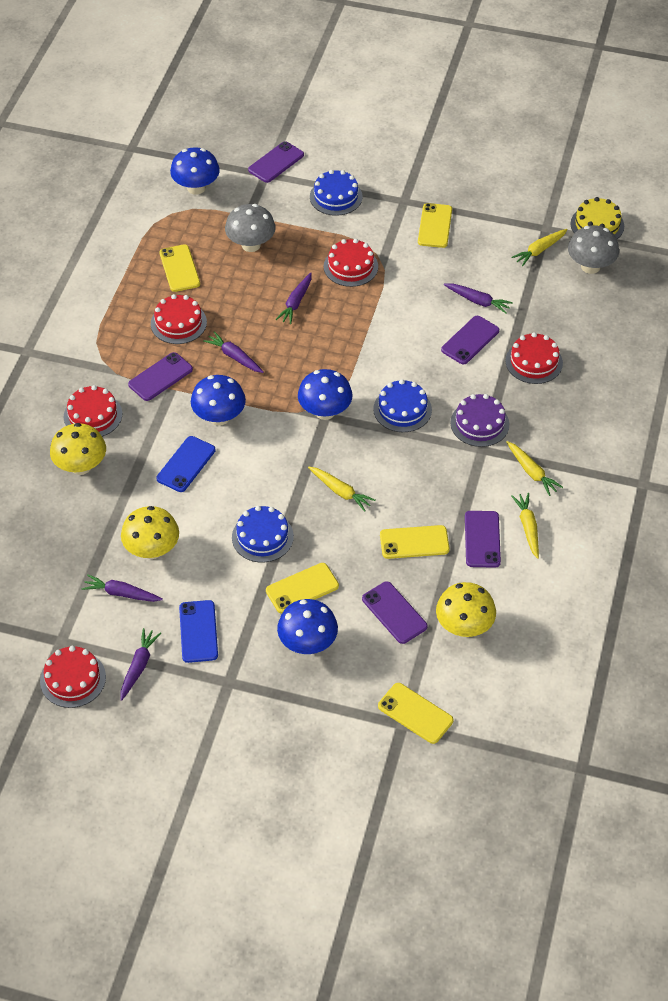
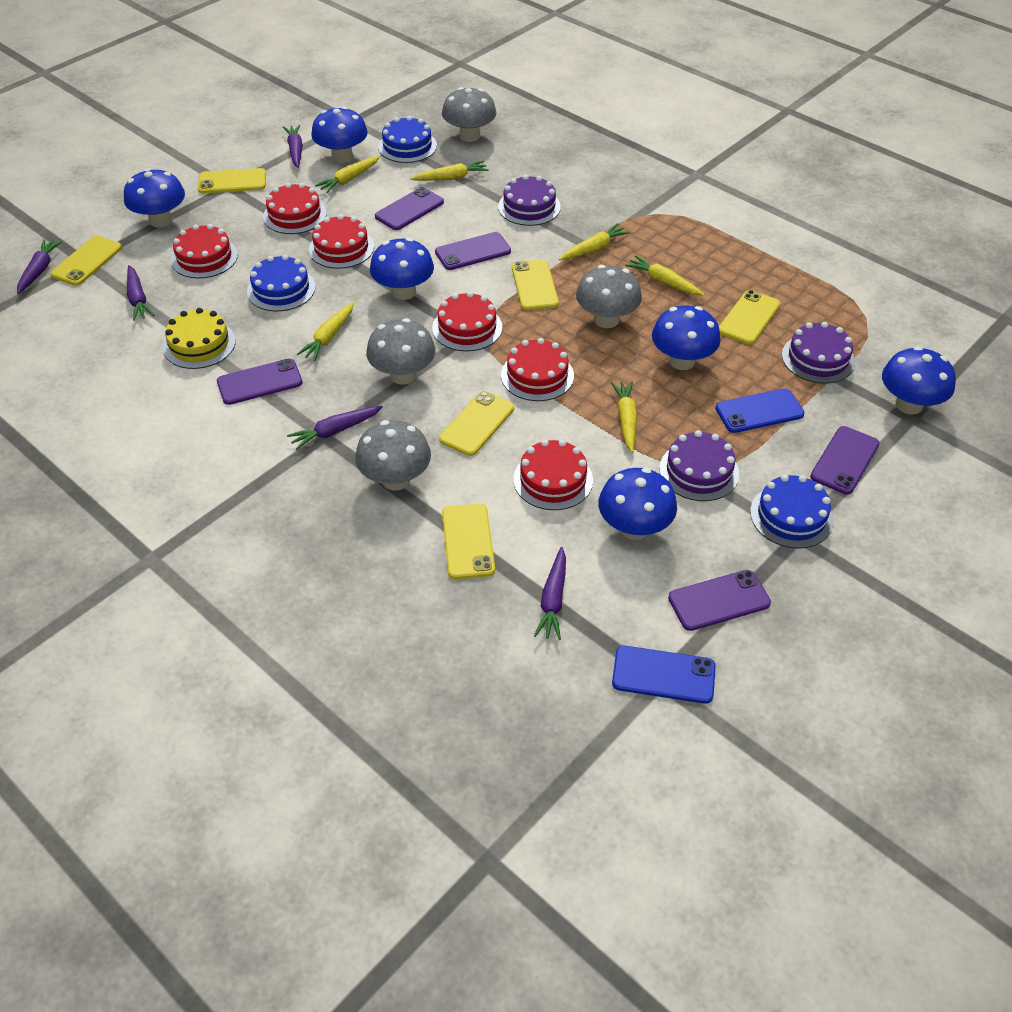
blue mushroom: [170,147,220,195] [191,375,246,426] [277,599,338,654] [298,369,353,420] = 4 -> [124,168,185,228] [311,106,368,163] [370,238,434,300] [599,468,677,540] [652,306,721,370] [882,346,956,415] = 6
grey mushroom: [225,204,276,252] [568,225,619,274] = 2 -> [355,420,431,491] [366,318,436,385] [442,87,497,142] [576,265,642,328] = 4
purple cake: [450,394,509,447] = 1 -> [498,175,561,226] [659,430,739,501] [782,322,855,383] = 3
red cake: [40,646,106,708] [64,385,122,437] [151,294,207,344] [324,239,378,287] [505,332,563,384] = 5 -> [171,224,238,278] [263,183,327,234] [309,214,374,269] [432,292,502,351] [501,338,574,401] [513,440,593,510] = 6
yellow carrot: [308,467,376,512] [506,441,563,496] [511,229,568,266] [511,493,539,559] = 4 -> [297,302,354,361] [315,156,380,193] [410,160,489,181] [559,223,630,260] [611,381,637,453] [625,256,704,295] = 6
yellow mushroom: [50,423,106,475] [121,506,179,559] [436,582,496,637] = 3 -> none = 0
yellow phone: [159,244,200,292] [266,563,339,613] [378,683,453,744] [380,525,450,559] [418,203,452,248] = 5 -> [50,236,122,286] [198,168,266,193] [439,391,514,456] [442,504,495,579] [512,259,559,310] [719,290,780,344] = 6

